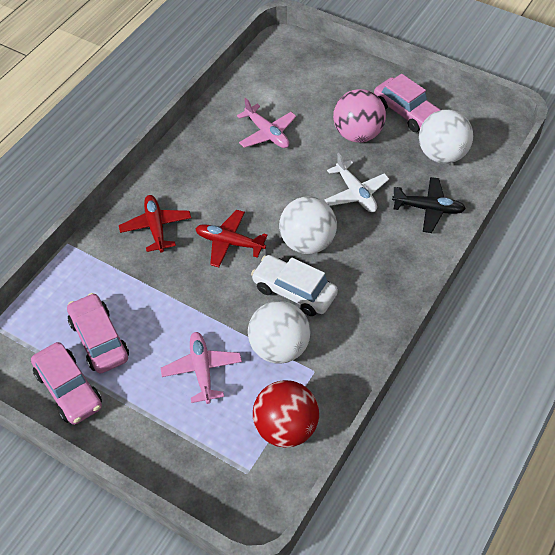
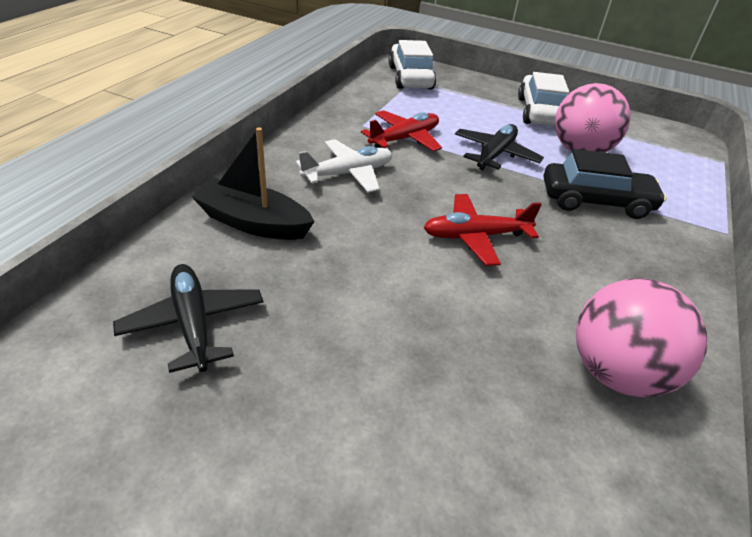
black boat: none = 0 -> [192,127,315,240] = 1
black car: none = 0 -> [544,149,667,219] = 1
black plane: [392,177,466,233] = 1 -> [113,264,263,373] [455,124,544,171] = 2
pink ball: [333,89,386,143] = 1 -> [555,83,631,153] [576,279,707,397] = 2
pink car: [31,342,102,425] [67,293,129,373] [374,74,441,132] = 3 -> none = 0
pink plane: [161,332,242,404] [237,98,296,148] = 2 -> none = 0
red ball: [253,380,319,448] = 1 -> none = 0
white ball: [248,301,311,364] [279,197,337,254] [419,109,473,164] = 3 -> none = 0
white car: [251,255,338,316] = 1 -> [389,40,436,90] [518,72,569,126] = 2

